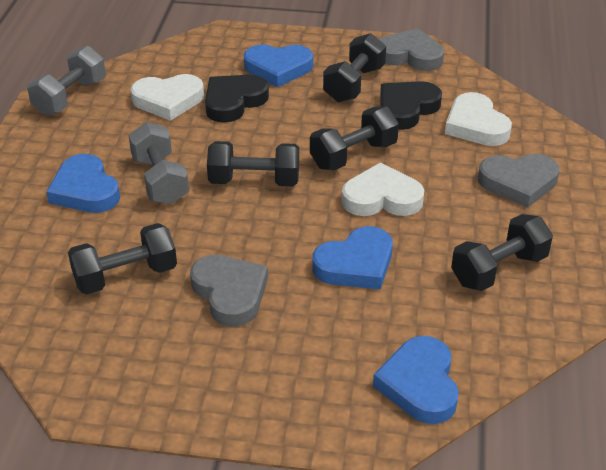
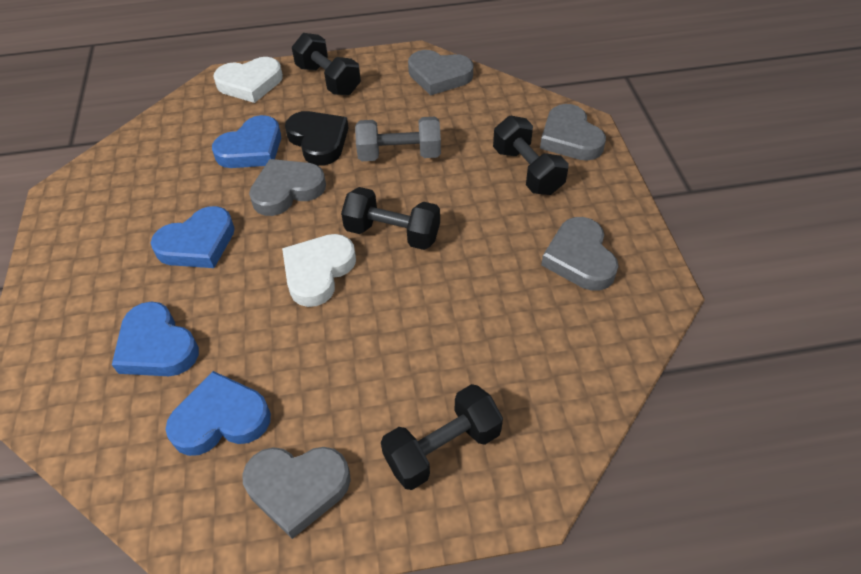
black dumbbell: [68,223,177,294] [207,141,299,186] [310,106,399,170] [323,33,386,102] [451,214,553,291] = 5 -> [292,33,361,95] [341,187,440,250] [381,384,503,490] [493,116,569,195] = 4
black heart: [205,75,269,123] [380,81,442,130] = 2 -> [285,111,349,166] = 1
grey dumbbell: [27,46,106,116] [129,122,189,205] = 2 -> [355,117,441,161] = 1
grey heart: [190,255,268,327] [379,28,444,71] [478,154,560,208] = 3 -> [242,447,351,539] [249,159,326,216] [408,50,473,96] [540,104,606,161] [541,217,618,291] = 5
white heart: [130,74,204,121] [342,162,424,216] [445,92,512,146] = 3 -> [213,57,283,103] [282,234,356,307] = 2

